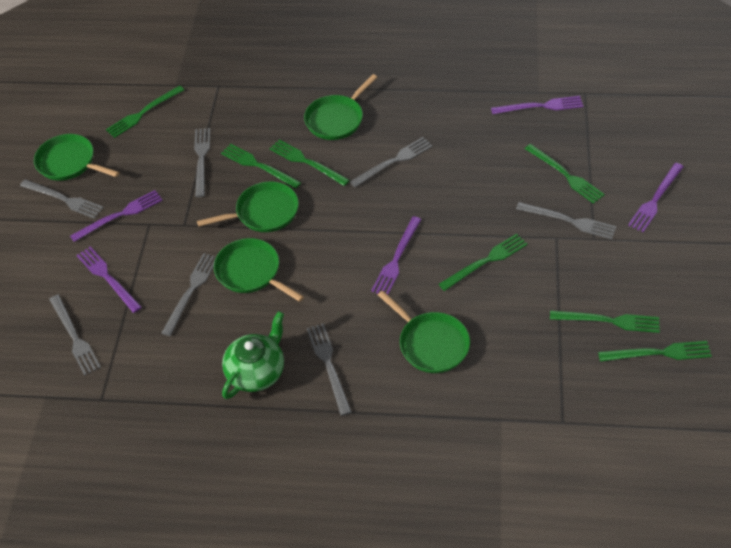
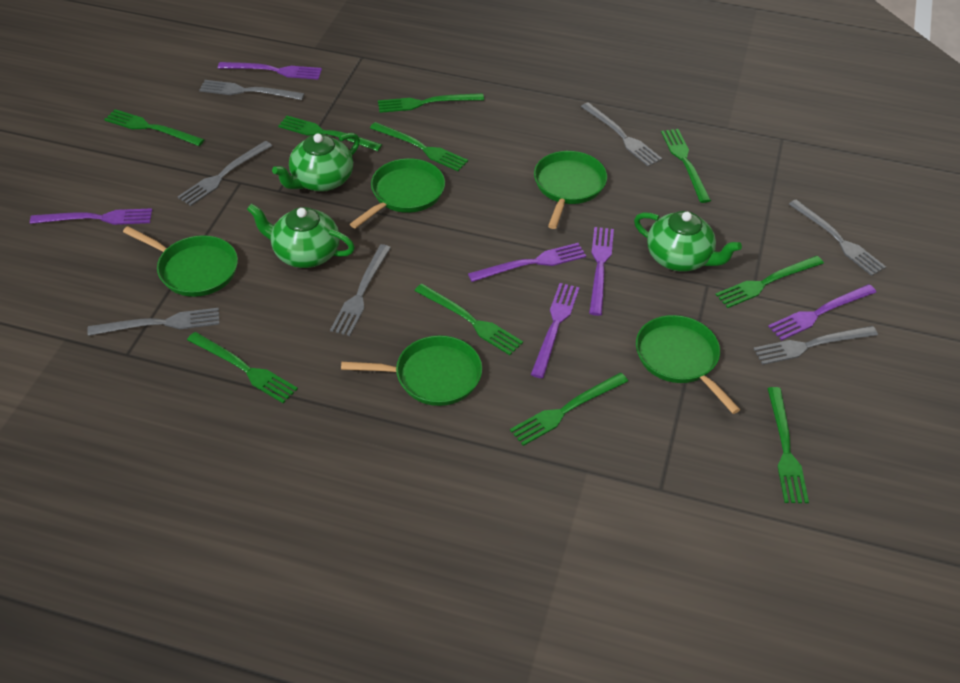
green fork: [106,85,184,138] [221,144,301,189] [269,139,350,186] [439,234,528,291] [525,144,605,204] [550,310,660,333] [598,341,712,362] = 7 -> [104,109,205,146] [187,332,298,403] [278,116,382,151] [370,122,468,171] [378,93,484,113] [415,284,523,355] [510,373,628,446] [661,129,711,203] [715,256,824,308] [767,387,809,503] = 10
green teapot: [222,311,284,399] = 1 -> [247,203,355,268] [272,133,360,192] [634,211,742,272] = 3
purple fork: [70,190,163,242] [76,246,142,313] [371,216,422,295] [491,96,583,114] [628,163,684,232] = 5 -> [30,208,152,225] [218,62,322,80] [468,243,586,282] [531,283,580,378] [589,227,614,316] [768,284,876,341] = 6

